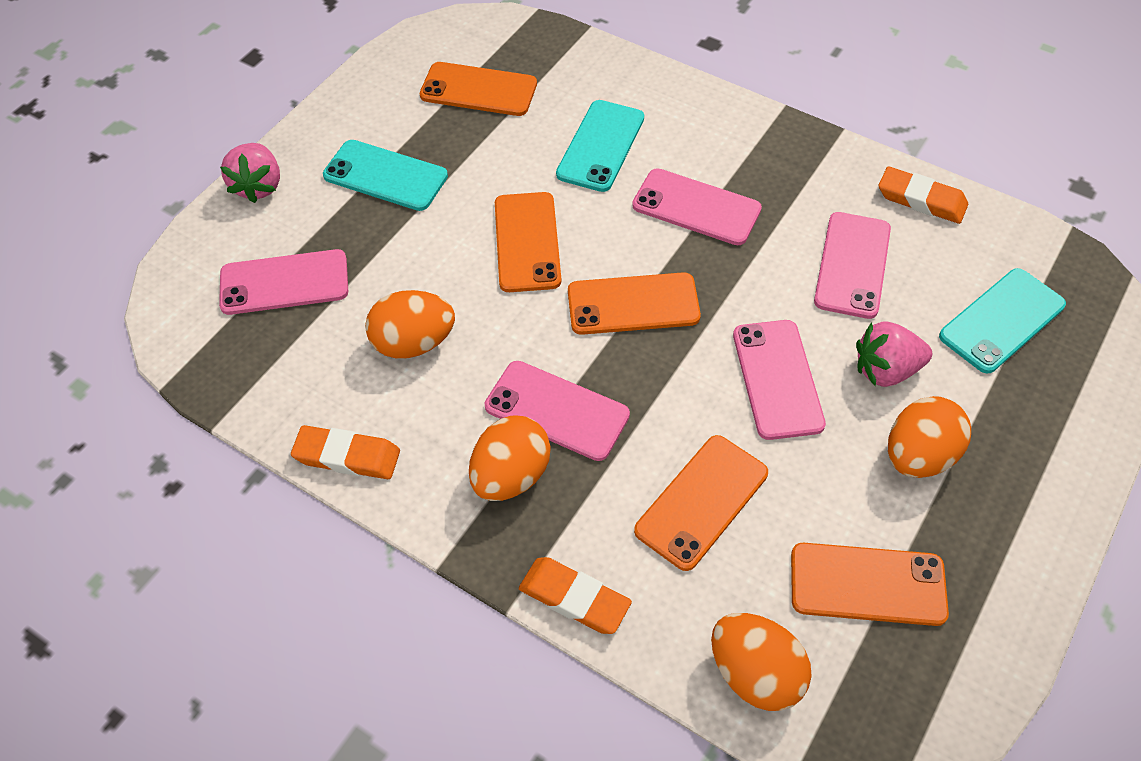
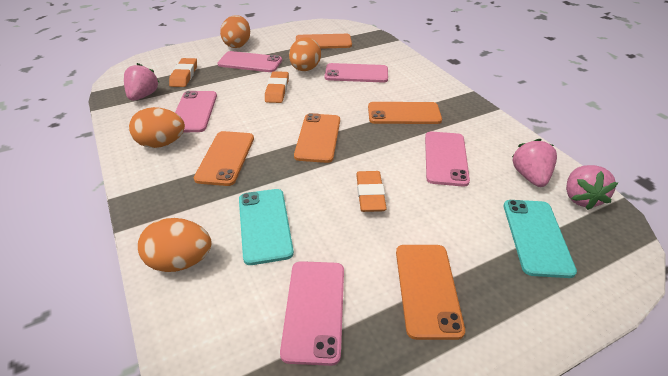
pink strawberry: [220,143,280,203] [856,322,932,387] = 2 -> [124,63,159,101] [512,139,557,187] [566,165,618,210] = 3
turquoise phone: [323,140,448,211] [556,100,644,192] [939,268,1066,374] = 3 -> [239,189,294,265] [504,200,577,278] = 2

